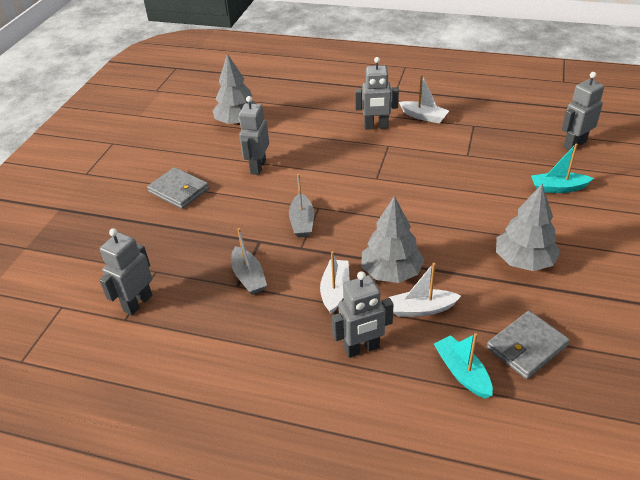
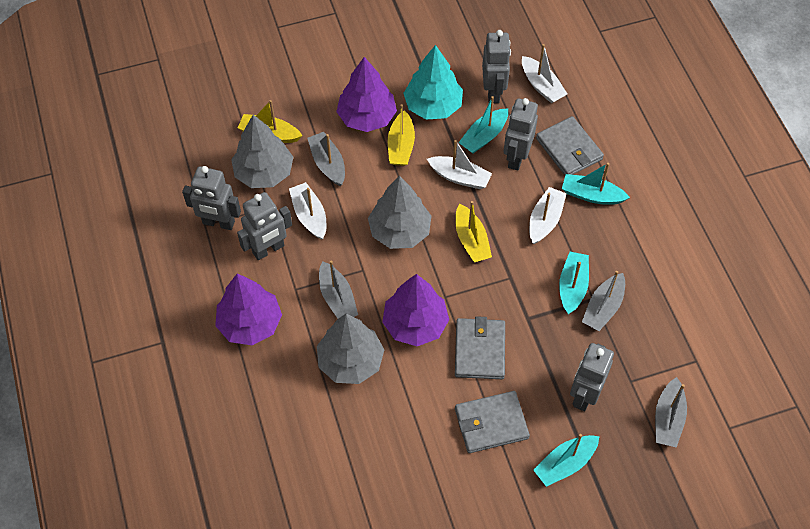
grey boat: [231,228,267,295] [289,174,314,238] = 2 -> [307,132,345,186] [319,260,358,318] [582,271,625,331] [655,377,687,448] = 4
grey wallet: [147,167,209,209] [487,311,570,379] = 2 -> [455,316,505,379] [455,391,530,453] [536,116,604,175] = 3
purple tree: none = 0 -> [215,273,282,345] [336,57,397,132] [382,274,449,346] = 3
turquoise boat: [434,333,493,398] [531,143,594,193] = 2 -> [458,96,508,153] [533,434,599,487] [559,252,589,314] [562,163,630,205] = 4
turquoise tree: none = 0 -> [403,45,463,120] = 1
white boat: [320,251,349,314] [389,263,461,317] [399,74,449,123] = 3 -> [289,182,326,240] [427,140,492,189] [522,44,567,103] [529,187,567,244] = 4
yellow boat: none = 0 -> [238,100,303,143] [388,104,415,166] [455,201,492,262] = 3

